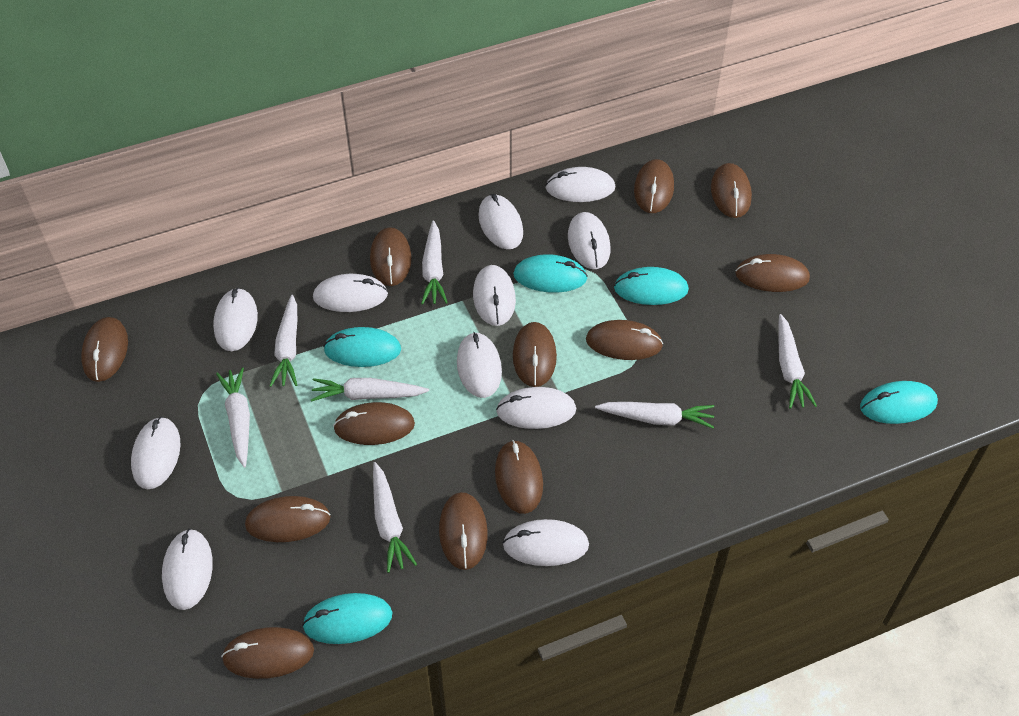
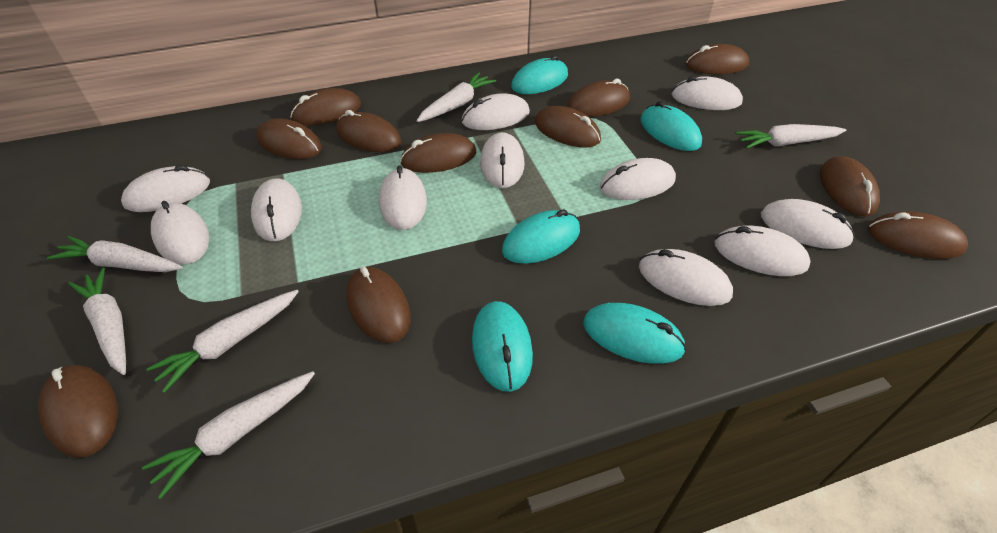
brown mouse: [81,317,128,382] [221,627,314,679] [245,496,331,542] [333,402,415,445] [370,227,412,286] [439,492,488,570] [495,440,543,514] [513,322,557,387] [586,320,663,360] [634,159,674,213] [711,163,752,218] [735,254,810,292] = 12 -> [38,365,118,458] [256,118,322,159] [290,88,361,126] [336,110,401,152] [346,267,411,343] [400,133,476,173] [535,106,601,147] [567,79,630,117] [685,44,749,74] [820,156,880,216] [868,211,968,259] = 11
white carrot: [216,367,250,467] [270,295,297,387] [311,378,429,402] [373,462,417,573] [421,220,448,305] [595,402,714,429] [778,314,817,409] = 7 -> [47,236,183,272] [68,268,126,375] [142,371,315,499] [146,290,299,393] [417,72,496,122] [736,124,846,149] = 6

